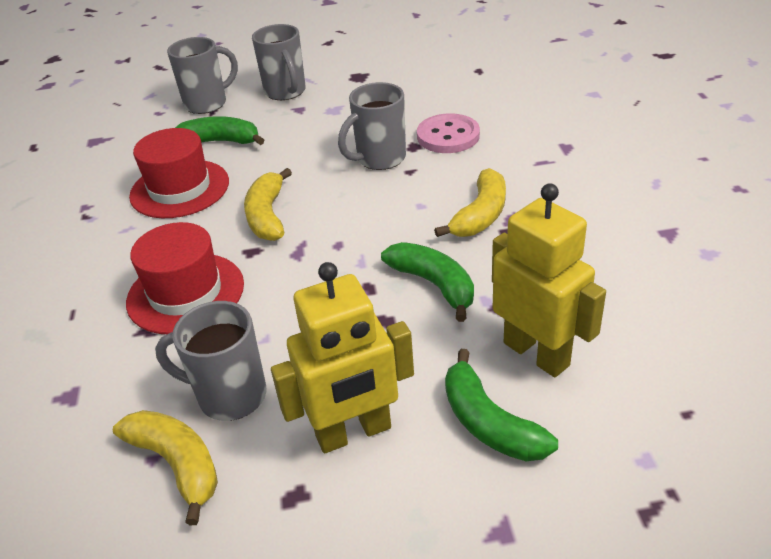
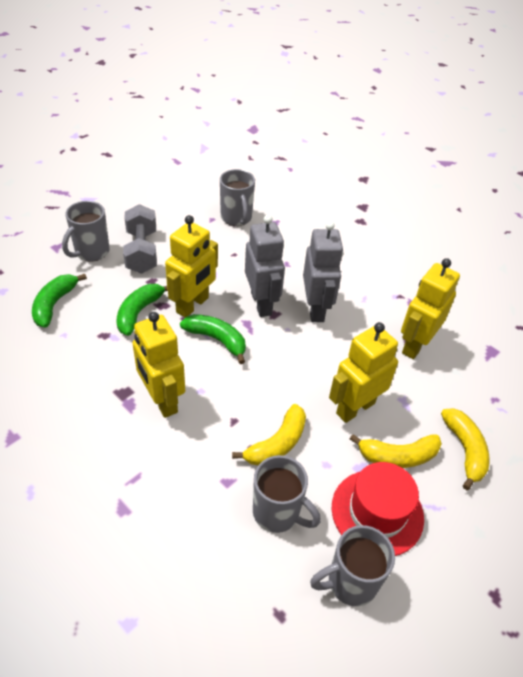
grey dumbbell: none = 0 -> [123,204,157,274] = 1
grey robot: none = 0 -> [245,215,285,317] [303,221,343,322] = 2
pink button: [417,113,480,153] = 1 -> none = 0
red hat: [126,222,244,334] [129,128,229,218] = 2 -> [332,462,424,556] = 1
yellow robot: [271,262,414,453] [492,183,606,377] = 2 -> [132,312,185,418] [165,215,218,317] [329,322,398,423] [401,258,460,359] = 4

